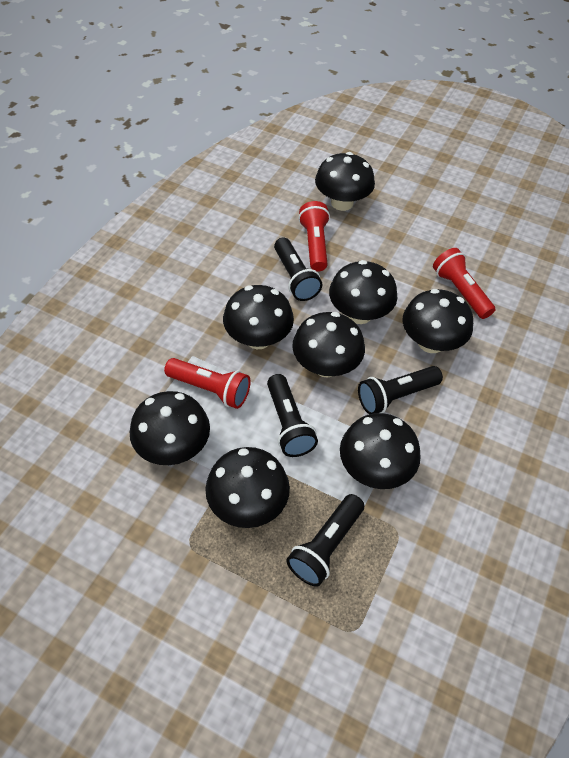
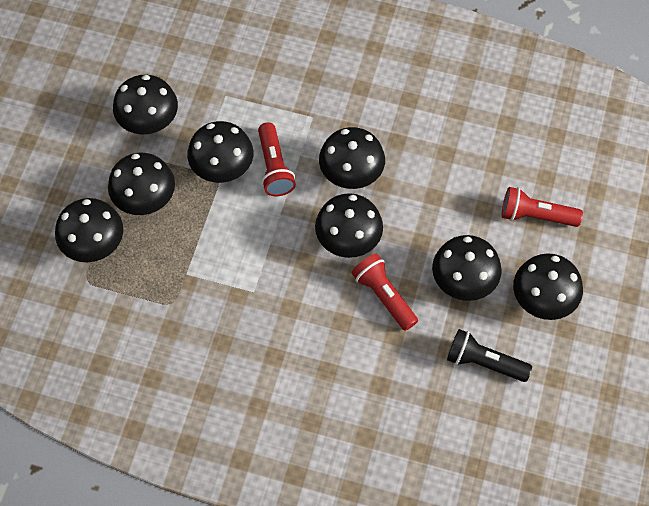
black flashlight: [267,374,318,457] [274,238,322,301] [287,494,364,587] [358,366,443,414] = 4 -> [447,329,532,382] = 1

